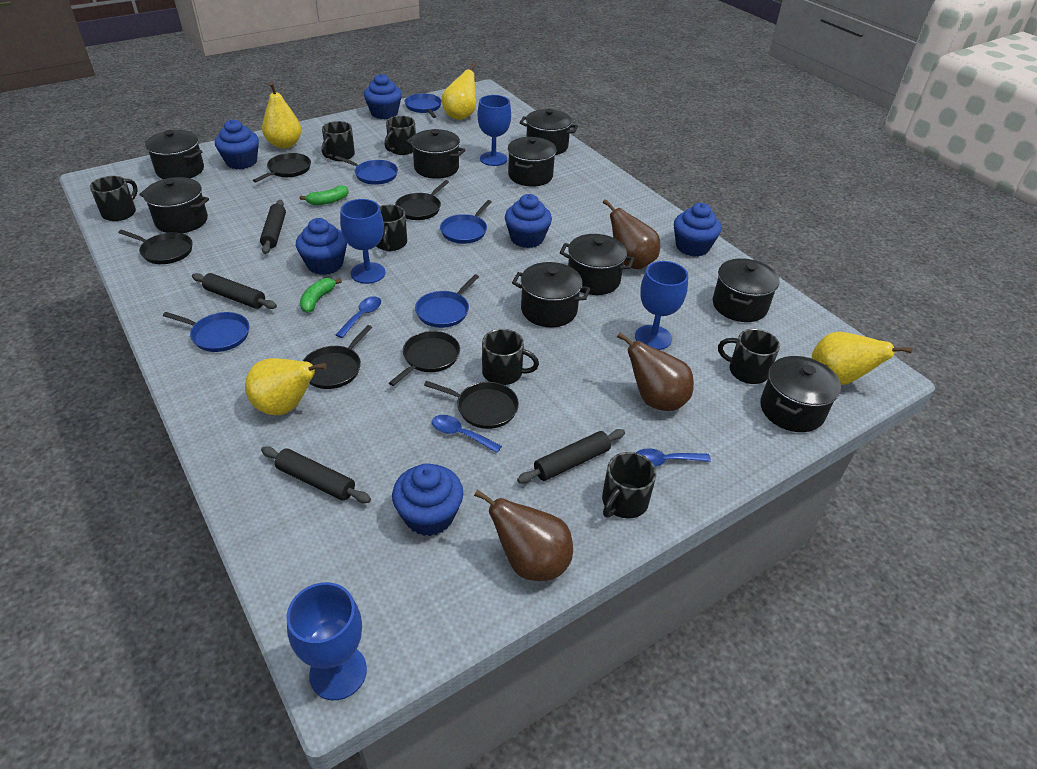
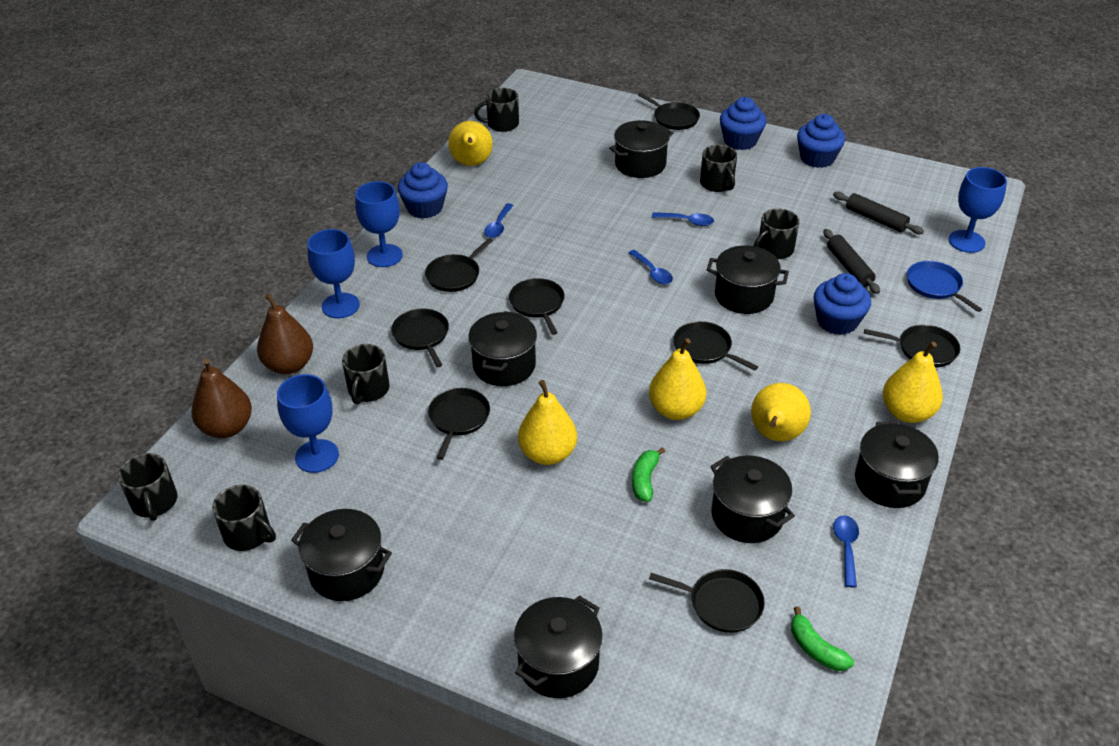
black mug: [90,176,138,221] [322,121,355,161] [376,204,407,251] [384,116,416,155] [482,329,539,385] [602,452,656,518] [718,329,780,384] = 7 -> [118,453,177,521] [212,485,276,551] [342,344,389,404] [474,88,519,132] [700,145,737,192] [754,208,799,259] = 6
black pan: [118,230,193,264] [253,153,311,182] [303,325,372,389] [389,331,460,386] [395,180,449,220] [424,381,519,429] = 6 -> [391,309,449,367] [425,238,493,292] [428,388,490,460] [509,278,565,335] [638,93,700,130] [649,569,765,633] [673,321,758,370] [864,325,960,367] = 8
black pot: [139,177,209,233] [145,130,204,179] [406,129,466,179] [508,137,556,187] [512,262,590,327] [519,109,578,155] [560,234,634,295] [713,258,780,322] [760,356,841,432] = 9 -> [291,509,392,601] [468,311,537,386] [514,596,603,698] [609,120,673,178] [707,246,789,314] [710,456,795,543] [855,422,939,508] = 7
black rolling pin: [192,273,277,309] [260,200,286,254] [261,446,371,503] [517,429,625,483] = 4 -> [823,229,880,294] [833,192,924,234] = 2
blue cupcake: [215,119,259,169] [296,218,347,275] [364,74,402,119] [392,463,464,536] [505,194,552,248] [674,203,721,257] = 6 -> [398,162,448,219] [720,97,767,150] [797,114,845,168] [814,273,871,335] = 4
blue pan: [163,312,250,352] [335,156,398,185] [405,93,442,118] [415,275,479,328] [440,200,492,244] = 5 -> [907,261,982,312] = 1
blue spoon: [336,296,381,338] [432,415,502,453] [636,448,711,467] = 3 -> [484,203,514,238] [629,250,673,285] [652,212,714,226] [833,515,859,587] = 4
brown pear: [474,489,573,581] [603,199,660,269] [617,332,694,411] = 3 -> [191,358,252,438] [257,294,313,374] = 2
yellow pear: [245,358,327,415] [262,82,302,149] [442,62,476,120] [812,332,912,385] = 4 -> [448,121,493,166] [518,380,577,465] [649,338,706,420] [751,383,811,441] [883,342,943,423] = 5

